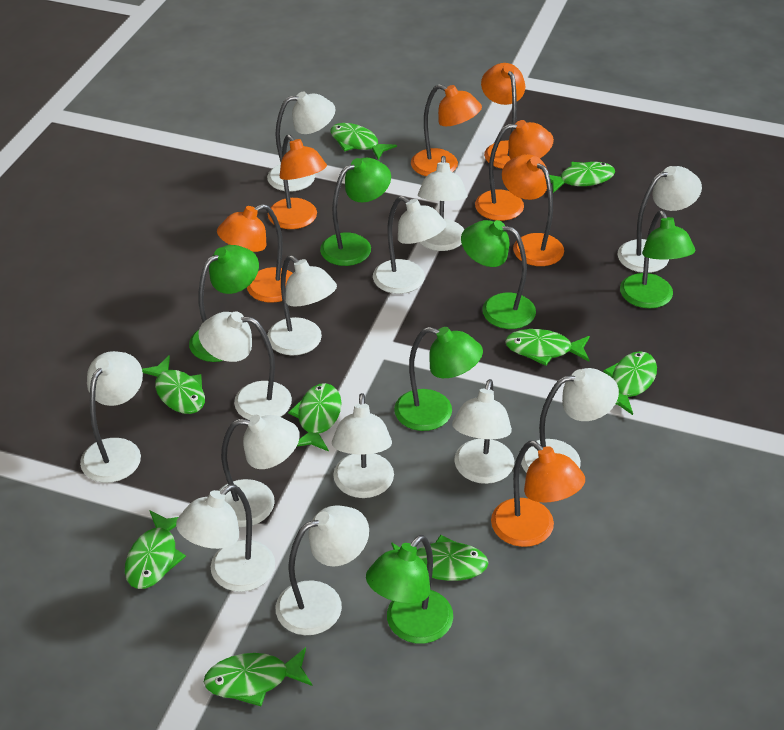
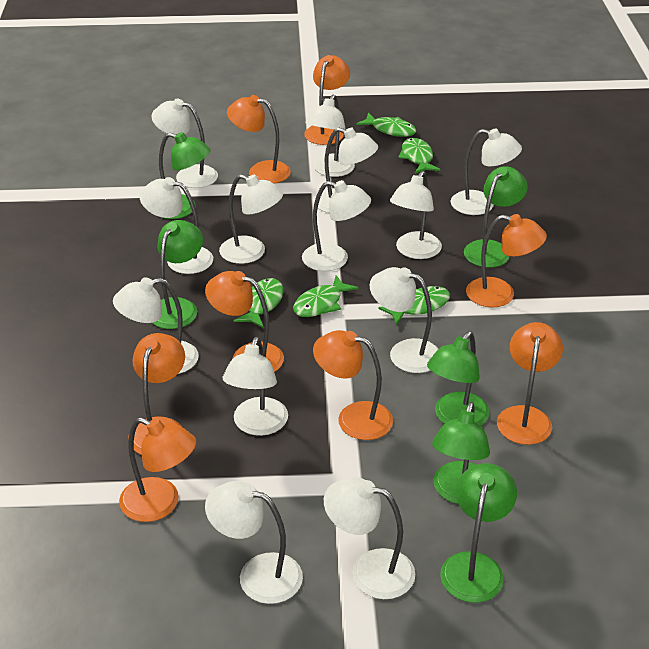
green fish: [125,510,186,589] [142,355,205,414] [204,647,312,706] [288,383,342,452] [331,123,397,160] [391,535,488,581] [505,329,590,366] [549,162,615,193] [603,351,657,415] = 9 -> [234,278,284,328] [293,275,359,317] [356,113,417,137] [378,286,450,326] [398,138,441,174] = 5
orange lamp: [217,204,293,303] [268,135,327,229] [411,84,482,176] [475,120,554,221] [481,63,525,169] [491,440,585,547] [502,154,564,266] = 7 -> [119,417,196,522] [128,333,185,455] [205,271,284,372] [227,95,291,184] [304,55,350,145] [313,330,393,440] [466,214,547,307] [497,322,563,445] = 8

